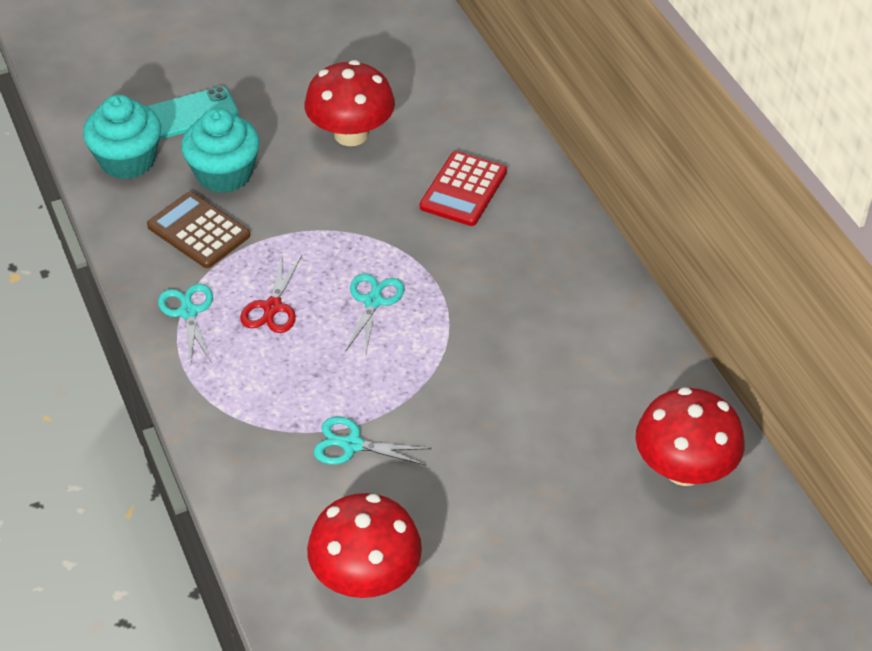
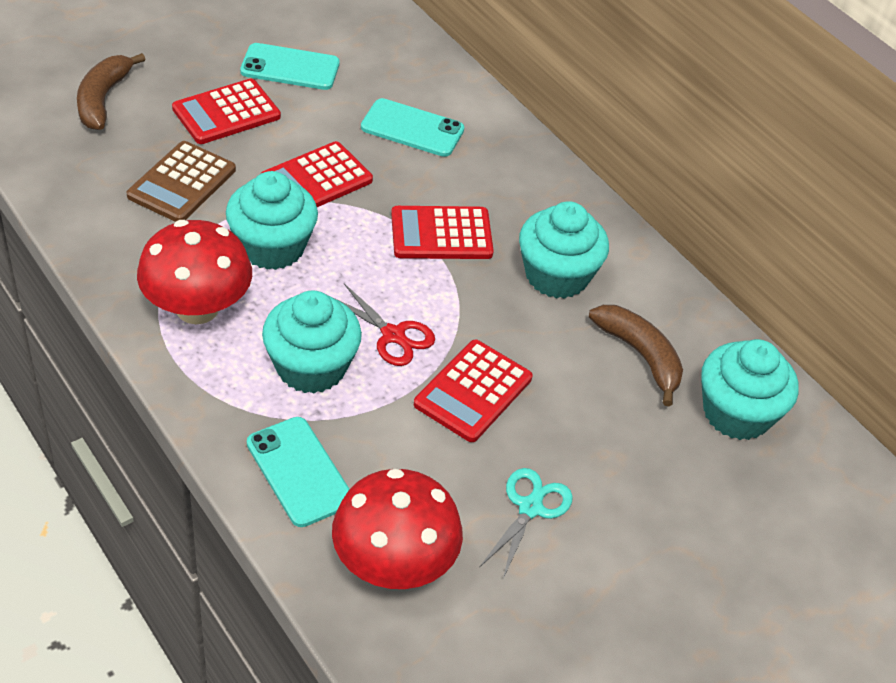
brown banana: none = 0 -> [77,53,146,130] [589,305,683,406] = 2
red calculator: [420,151,507,226] = 1 -> [172,79,281,144] [260,141,373,207] [391,206,494,259] [414,340,533,442] = 4
red mushroom: [304,60,395,146] [307,493,422,598] [636,387,745,486] = 3 -> [137,220,252,324] [332,468,463,589] = 2
turquoise cupcake: [83,95,161,179] [181,108,260,193] = 2 -> [226,171,318,270] [262,290,362,394] [519,201,609,299] [701,339,799,440] = 4
turquoise phone: [147,86,239,139] = 1 -> [240,43,340,90] [247,417,350,527] [361,98,464,157] = 3
turquoise scissors: [158,283,213,366] [313,416,431,466] [345,273,405,353] = 3 -> [479,468,573,579] = 1

